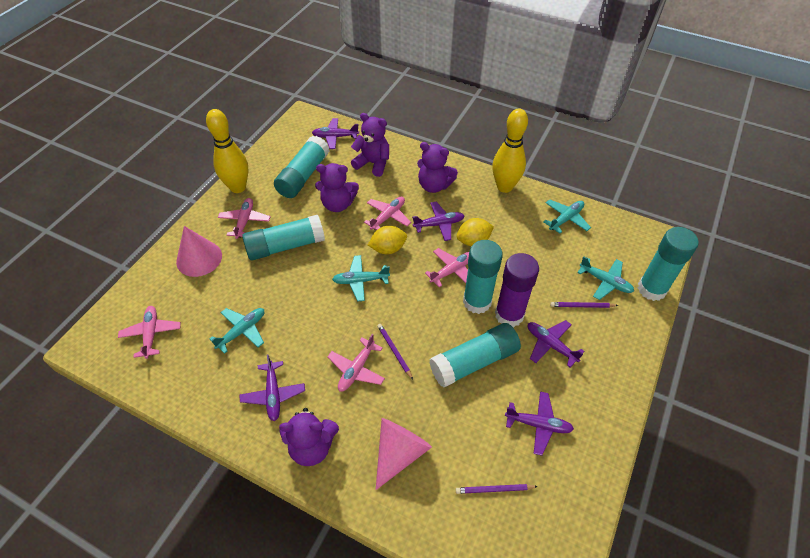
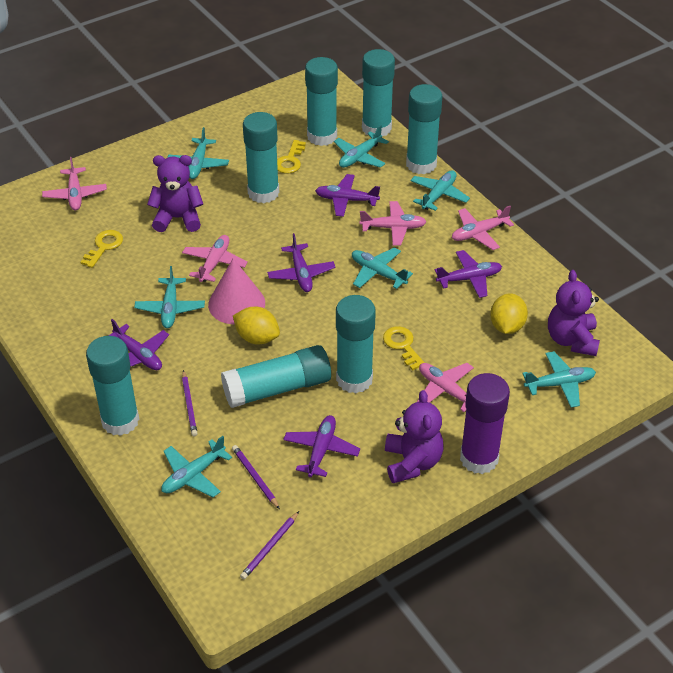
pink cone: [176,226,222,277] [376,418,432,490] = 2 -> [208,258,265,324] = 1
purple teddy bear: [279,408,339,466] [315,163,359,212] [351,113,389,177] [417,142,458,193] = 4 -> [147,155,203,232] [385,390,443,483] [548,270,600,356] = 3
turquoise glue stick: [242,215,325,260] [274,136,329,198] [429,323,521,388] [463,240,503,314] [638,227,699,301] = 5 -> [86,336,139,436] [221,345,331,408] [243,112,279,203] [305,57,338,146] [336,295,376,393] [362,49,395,137] [406,84,442,174] = 7
turquoise plane: [209,308,264,354] [332,255,390,302] [543,199,591,233] [577,256,634,300] = 4 -> [134,266,205,328] [161,436,232,497] [167,127,229,179] [334,125,389,168] [352,247,413,289] [410,170,470,211] [522,351,596,408] = 7
yellow bowling pin: [206,109,249,193] [492,108,528,193] = 2 -> none = 0
yellow key: none = 0 -> [80,230,123,268] [277,140,306,173] [383,326,425,371] = 3

